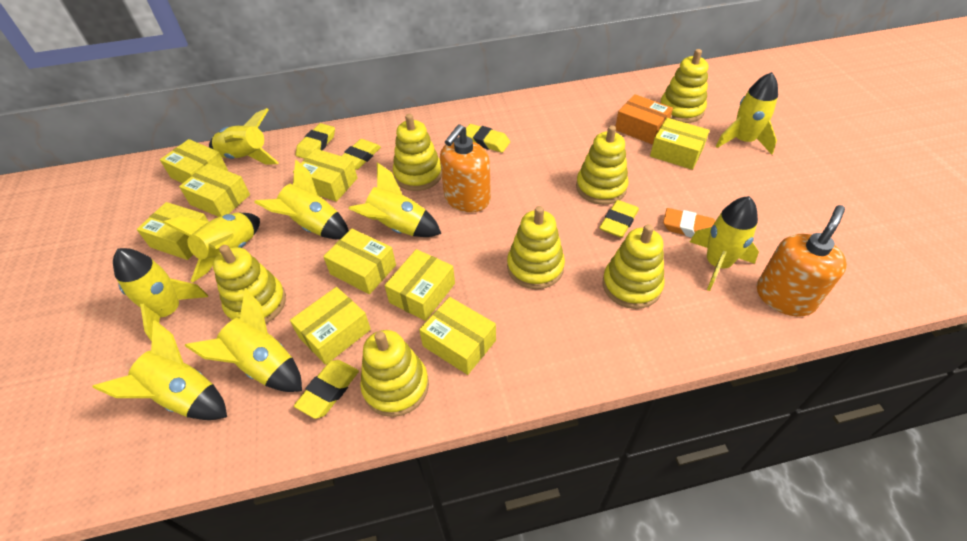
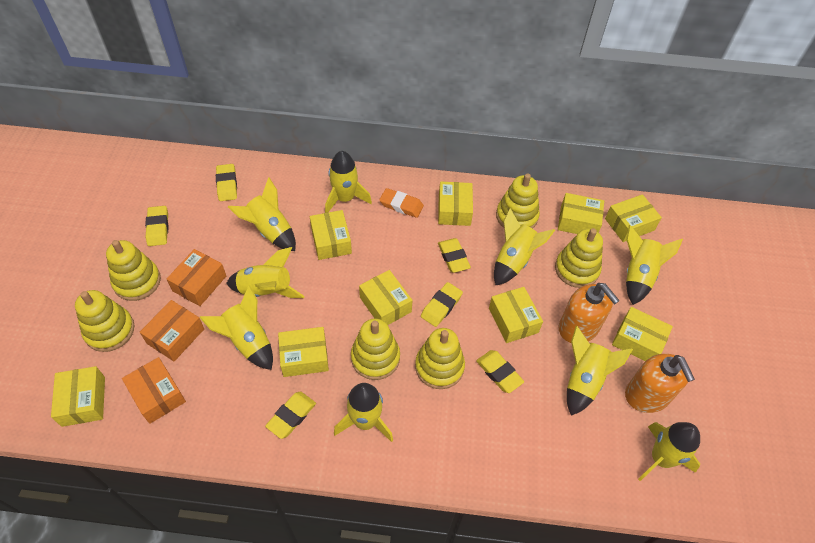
orange box: [615,94,673,144] = 1 -> [122,357,186,424] [140,300,204,361] [167,249,226,306] = 3
yellow eraser: [294,360,359,419] [296,123,335,159] [342,139,381,170] [466,124,510,153] [599,200,639,238] = 5 -> [145,206,169,246] [216,164,237,201] [265,392,316,439] [421,282,463,327] [438,238,471,273] [476,350,524,393] = 6
yellow stacking toy: [213,245,286,324] [360,330,429,417] [393,114,442,191] [507,206,565,289] [576,125,629,205] [602,224,664,309] [660,49,708,123] = 7 -> [75,290,134,352] [106,240,161,301] [351,319,400,380] [415,328,465,389] [496,173,540,229] [555,228,603,288] = 6

